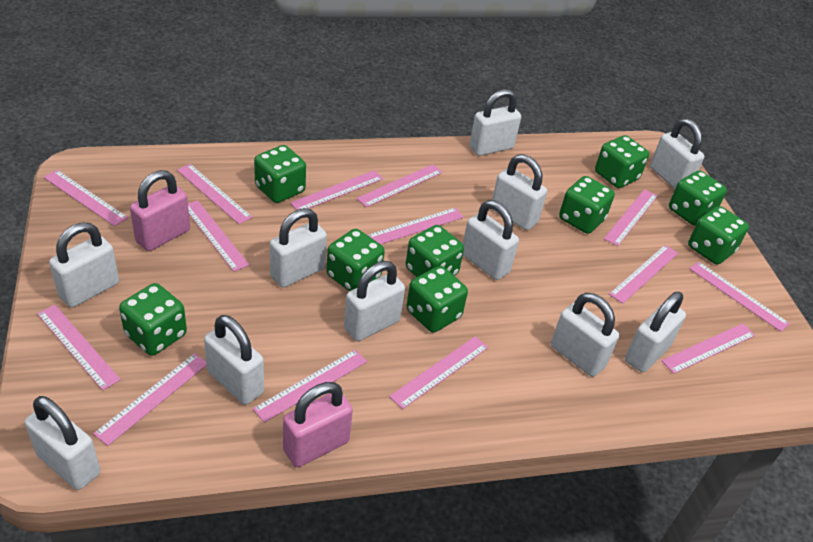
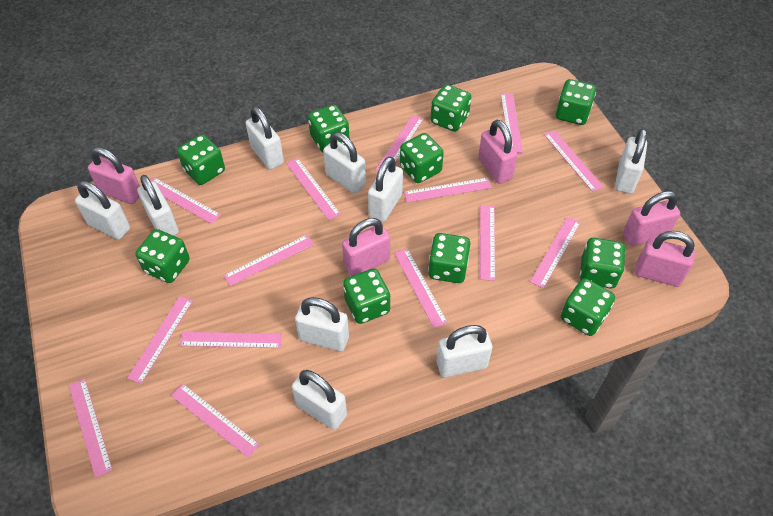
green dice: [119,283,187,356] [254,145,306,203] [326,229,385,291] [406,225,464,277] [406,266,468,333] [559,176,615,234] [595,135,649,188] [669,171,727,226] [688,206,749,265] = 9 -> [136,229,190,283] [177,134,225,185] [308,104,350,152] [343,268,390,324] [400,133,444,183] [428,233,471,283] [430,84,471,132] [556,79,596,125] [561,278,615,336] [580,238,625,289] = 10
pink padlock: [130,170,190,251] [283,382,353,467] = 2 -> [88,147,140,204] [342,218,390,276] [478,120,518,184] [623,191,680,246] [635,231,695,287] = 5
white padlock: [25,396,100,490] [49,222,119,308] [204,315,264,405] [270,208,327,288] [344,261,405,341] [463,200,519,280] [469,89,521,156] [492,154,547,230] [551,293,619,377] [625,292,686,372] [650,118,704,189] = 11 -> [75,181,130,240] [137,175,179,236] [246,106,284,170] [292,370,347,430] [295,297,349,351] [323,132,366,193] [368,156,403,222] [437,325,492,377] [615,129,647,194] = 9

